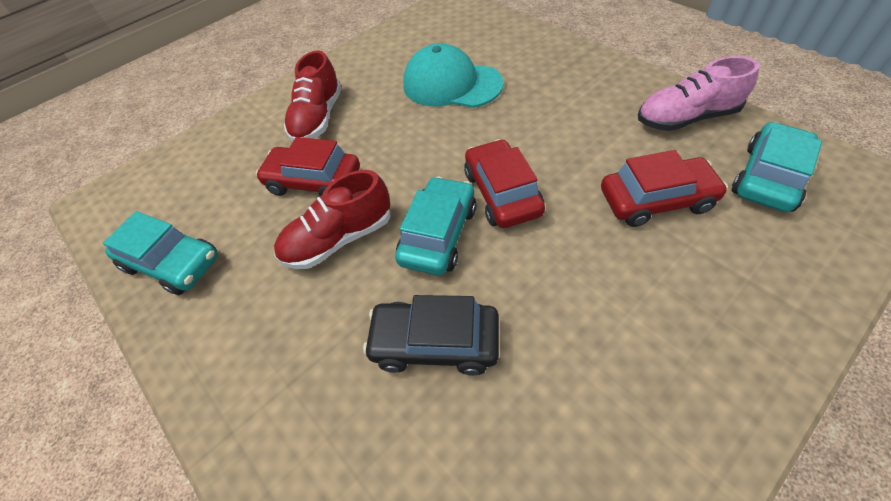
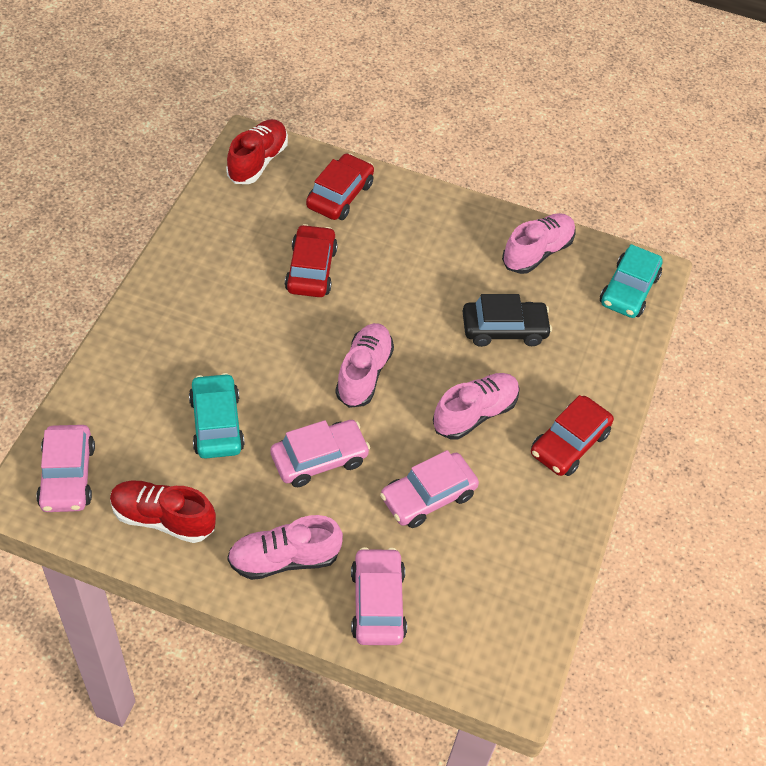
pink car: none = 0 -> [36,425,95,512] [270,420,370,487] [351,547,407,645] [380,450,479,528] = 4
pink shoe: [638,56,760,131] = 1 -> [227,515,343,580] [335,323,394,408] [433,373,520,439] [502,213,576,274] = 4
turquoise cap: [403,43,504,108] = 1 -> none = 0
turquoise car: [103,211,218,295] [395,176,476,275] [732,122,822,212] = 3 -> [189,373,245,459] [600,244,663,318] = 2

